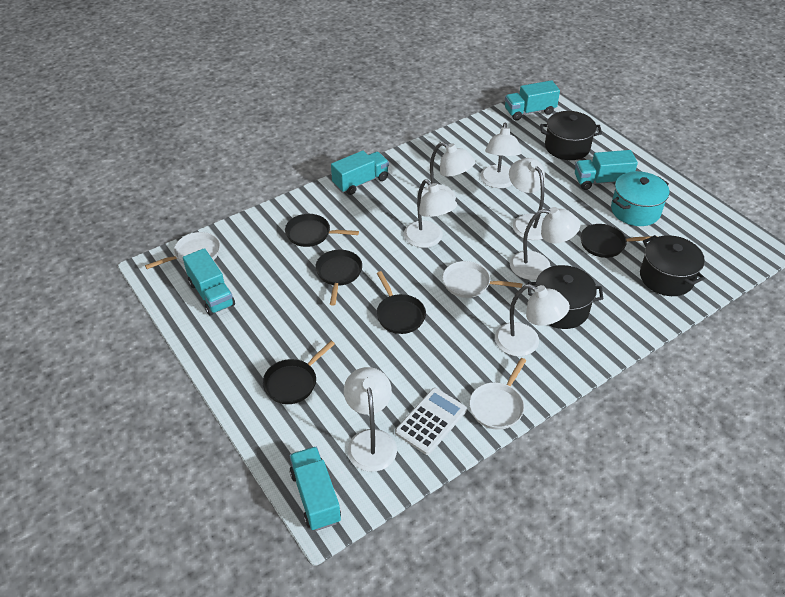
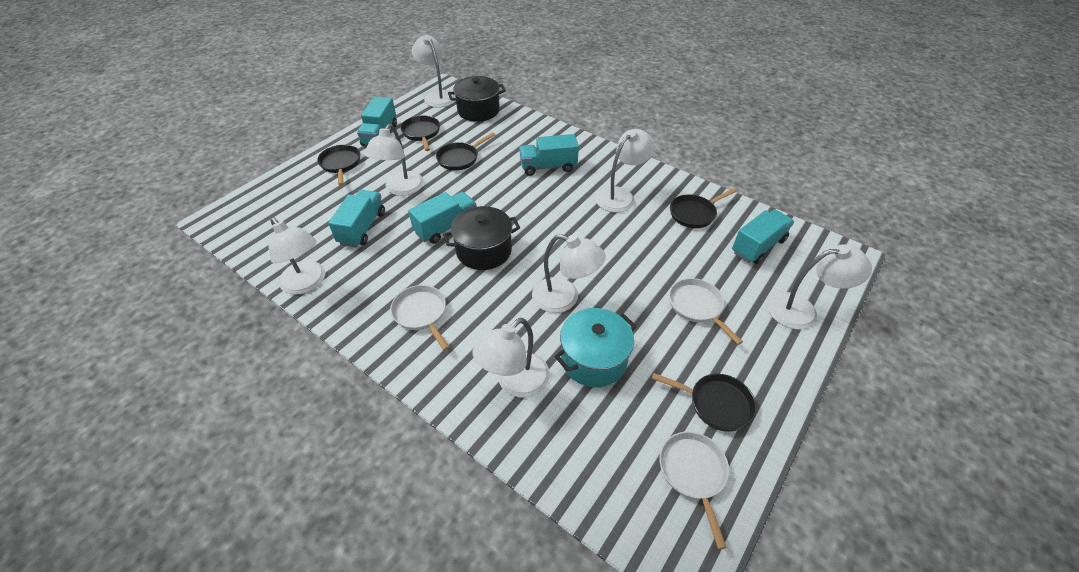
black pot: [528,265,603,329] [540,111,602,160] [640,235,705,296] = 3 -> [443,206,520,270] [448,76,506,122] = 2
white calculator: [395,388,467,455] = 1 -> none = 0

